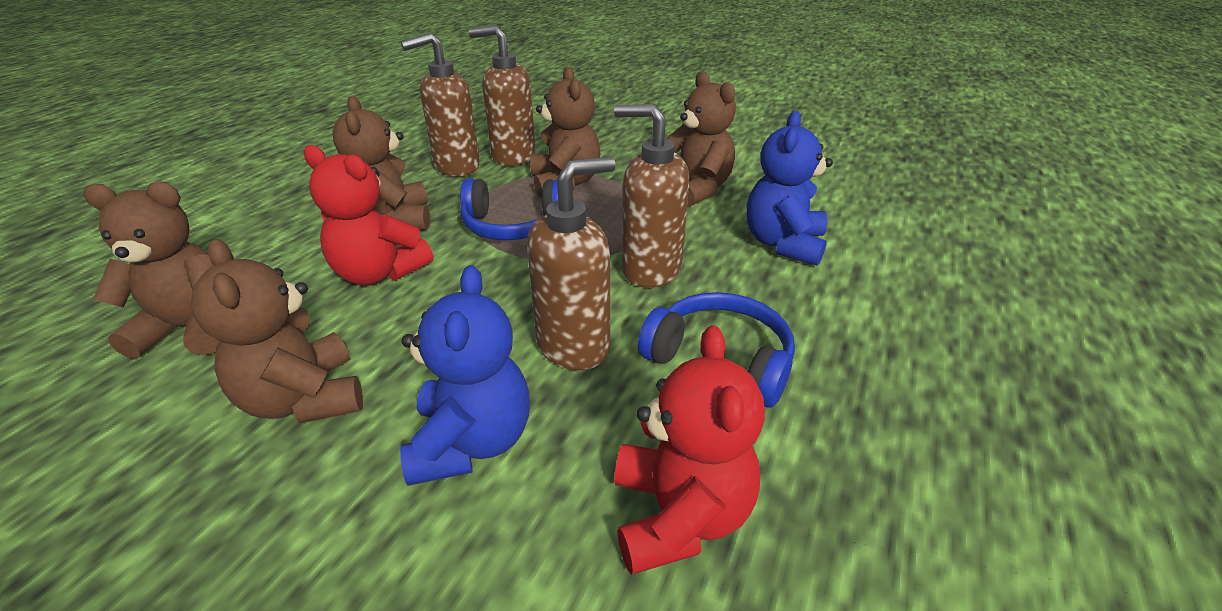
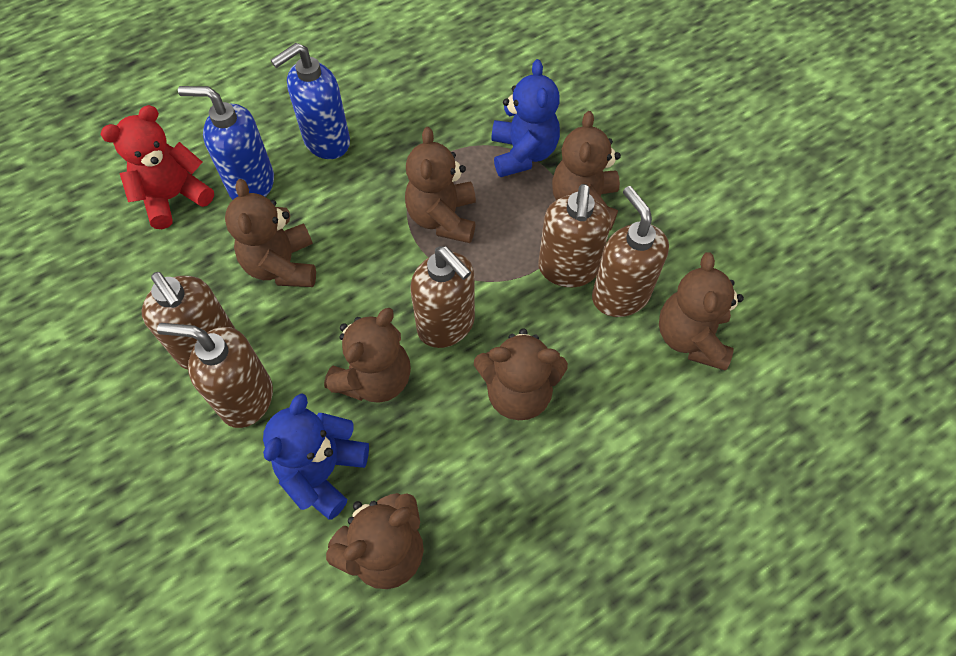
blue headphones: [460,178,558,240] [638,292,795,408] = 2 -> none = 0
blue soap dispenser: none = 0 -> [178,86,274,200] [270,43,350,159] = 2
brown soap dispenser: [401,33,480,176] [469,25,536,166] [527,157,616,370] [614,104,689,288] = 4 -> [142,272,235,369] [157,323,273,428] [410,246,475,348] [538,184,611,287] [592,186,669,317] = 5
brown teddy bear: [83,182,219,359] [190,239,363,423] [332,96,430,230] [531,67,600,198] [666,71,736,207] = 5 -> [225,179,316,287] [324,308,411,403] [326,493,424,589] [405,127,476,243] [474,328,568,420] [552,111,621,231] [659,252,744,371] = 7
red teddy bear: [303,145,433,285] [614,325,765,575] = 2 -> [100,105,214,229] = 1

